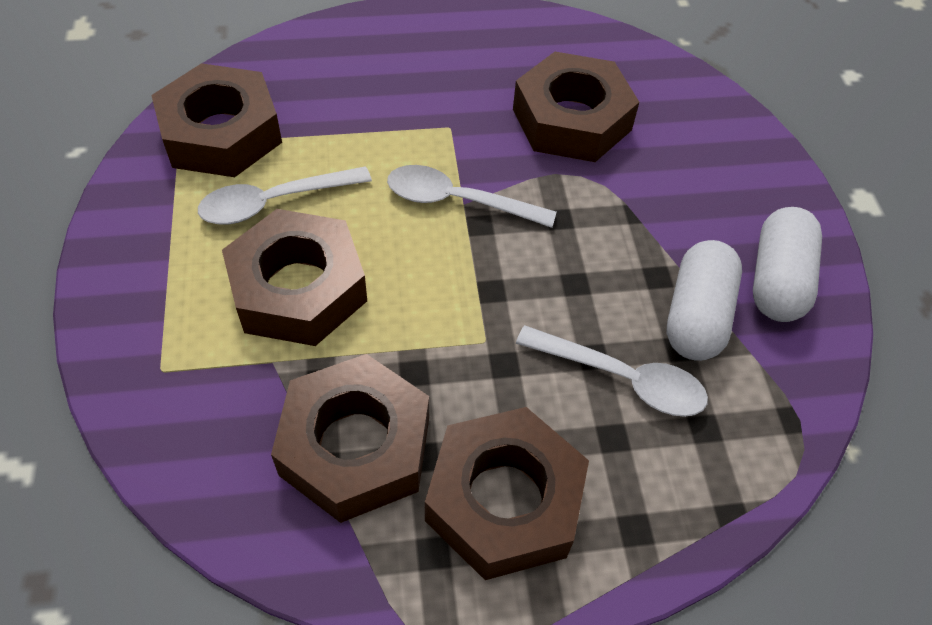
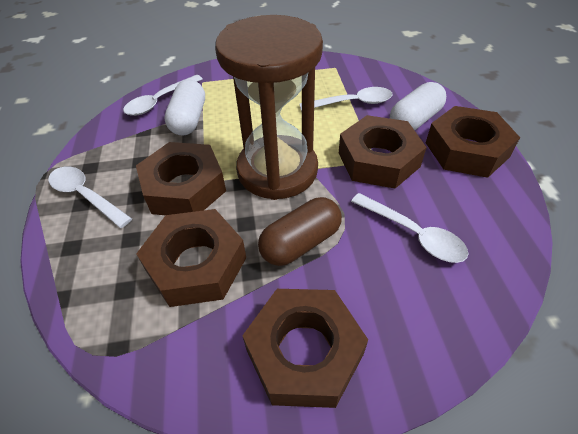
brown capsule: none = 0 -> [258,197,342,266] = 1
brown hourglass: none = 0 -> [215,15,323,200] = 1
white spoon: [198,166,372,224] [387,165,557,228] [516,325,708,417] = 3 -> [48,166,132,228] [123,75,203,116] [299,87,392,111] [351,193,468,263] = 4

